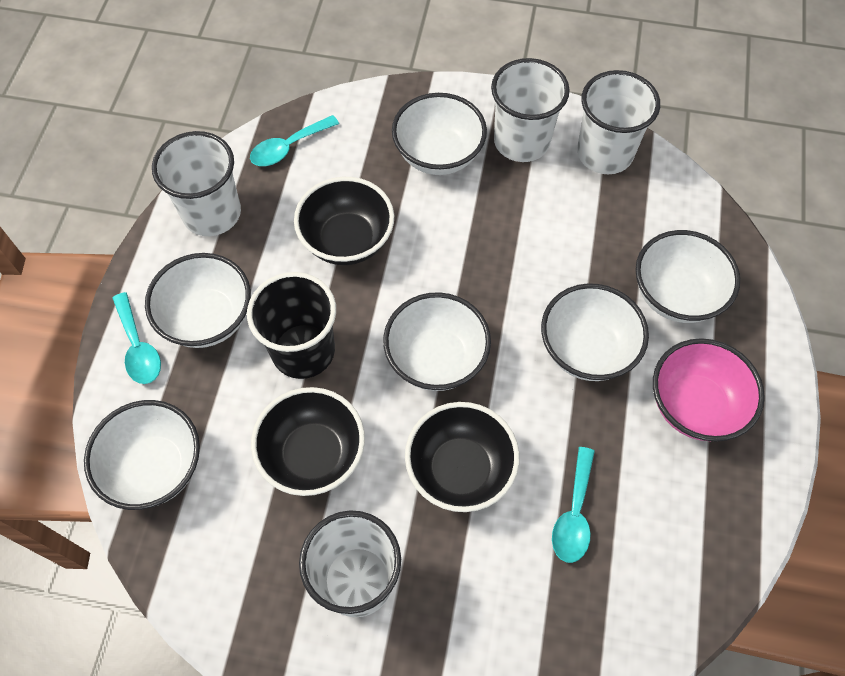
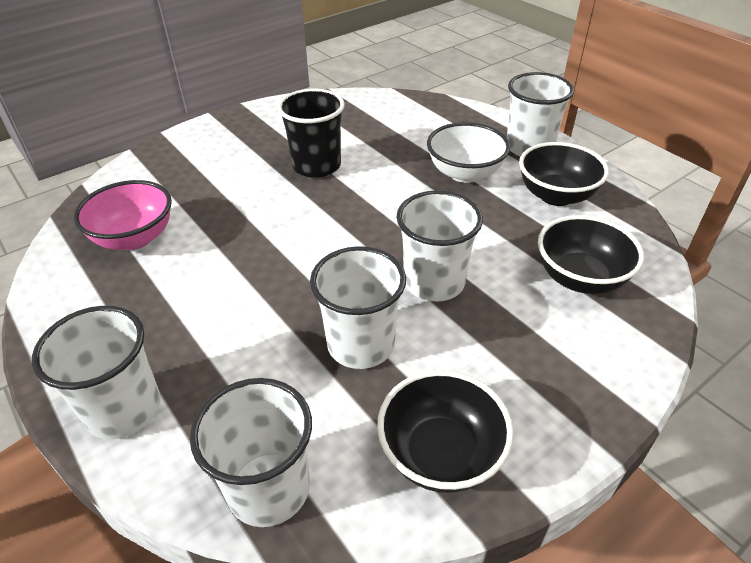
turquoise spoon: [112,292,161,384] [250,115,339,166] [552,447,595,563] = 3 -> none = 0
white bowl: [84,400,200,510] [145,253,251,348] [383,292,491,391] [392,93,487,175] [541,283,649,381] [635,230,740,323] = 6 -> [427,122,510,183] = 1
white cup: [152,131,241,236] [299,510,401,617] [491,58,570,162] [577,70,660,175] = 4 -> [32,306,161,439] [190,378,312,527] [310,246,406,369] [396,190,483,302] [507,72,574,157] = 5

